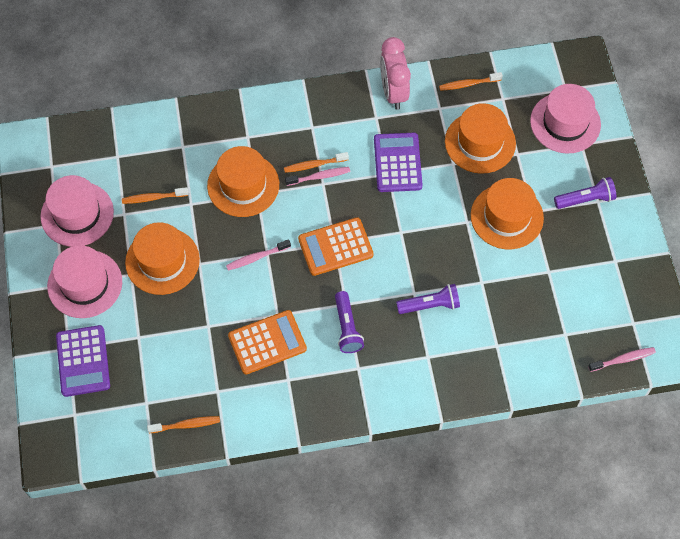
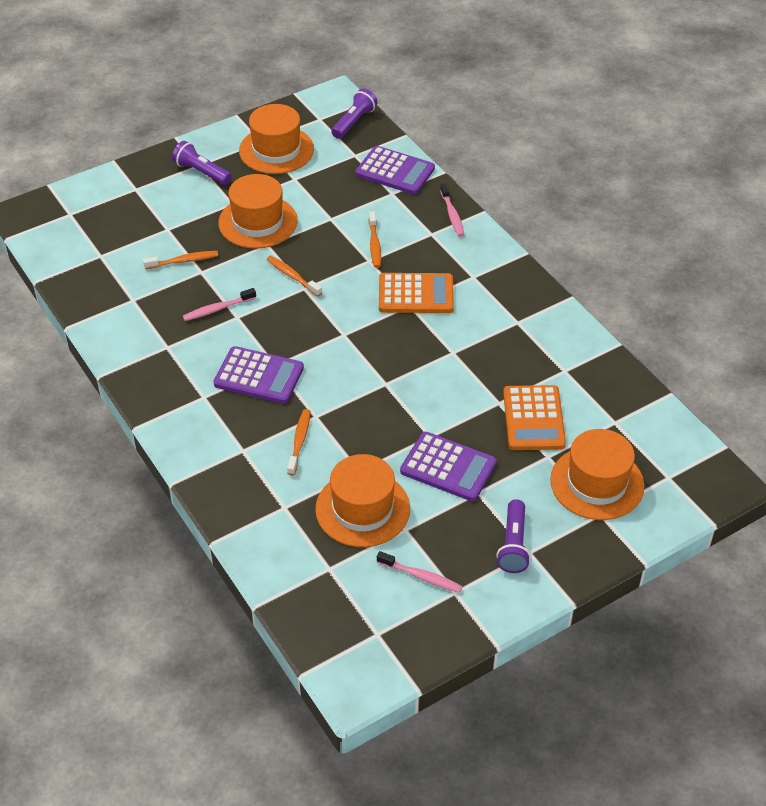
pink clock: [380,37,411,110] = 1 -> none = 0
pink hat: [40,175,114,247] [47,245,122,318] [530,84,601,153] = 3 -> none = 0
purple calculator: [56,325,110,397] [374,133,423,192] = 2 -> [213,346,304,404] [356,146,435,194] [400,432,497,501] = 3

